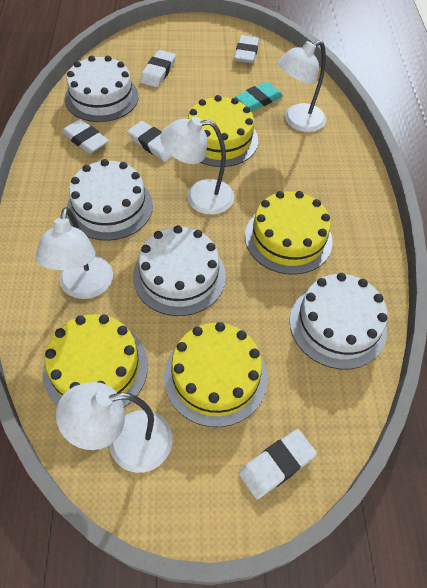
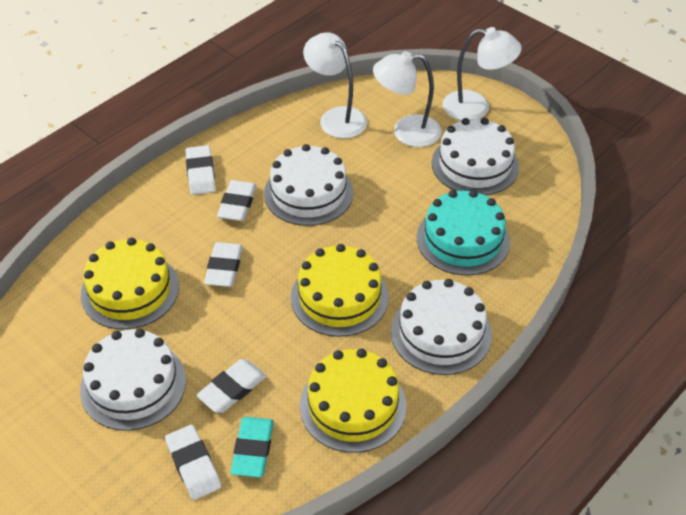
turquoise cake: none = 0 -> [417,190,510,276] = 1
white lamp: [35,207,113,299] [56,382,172,473] [160,116,234,215] [277,40,326,132] = 4 -> [303,32,367,139] [373,51,441,147] [443,27,522,121] = 3
yellow cake: [43,314,148,407] [164,322,268,427] [188,95,258,167] [245,191,333,275] = 4 -> [81,238,179,330] [291,244,389,337] [300,349,407,453] = 3

